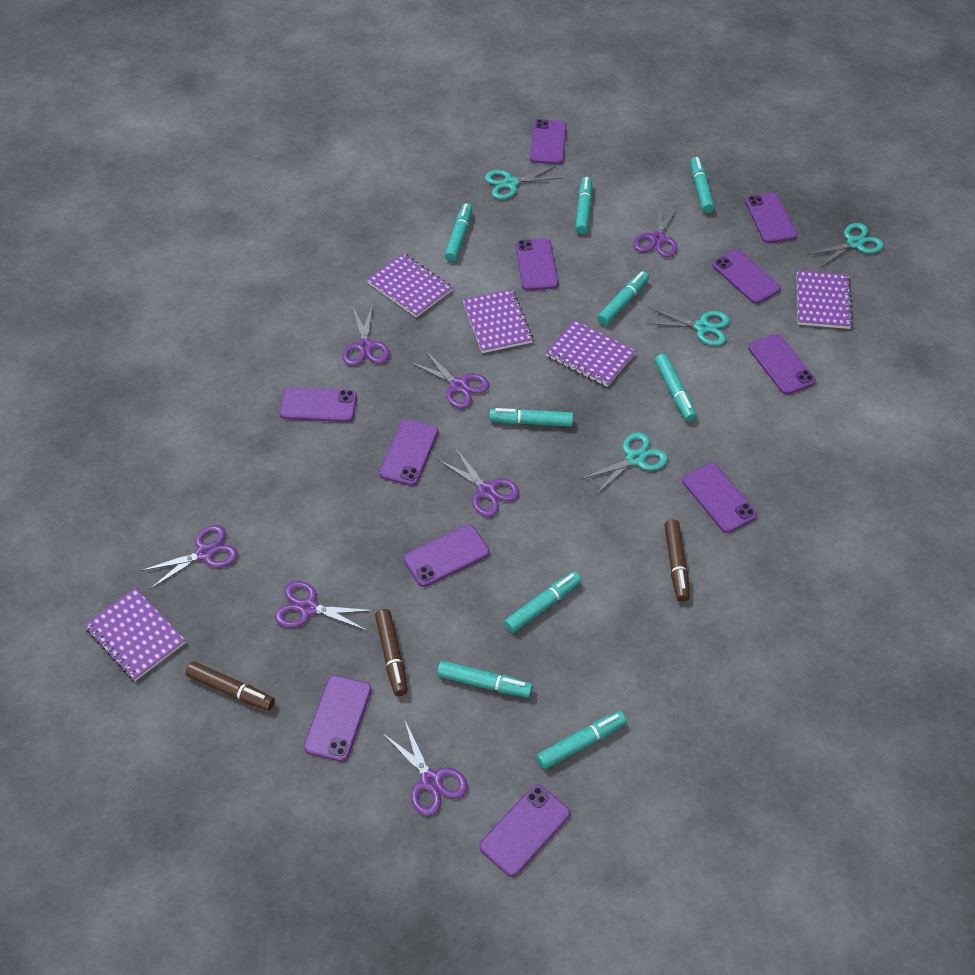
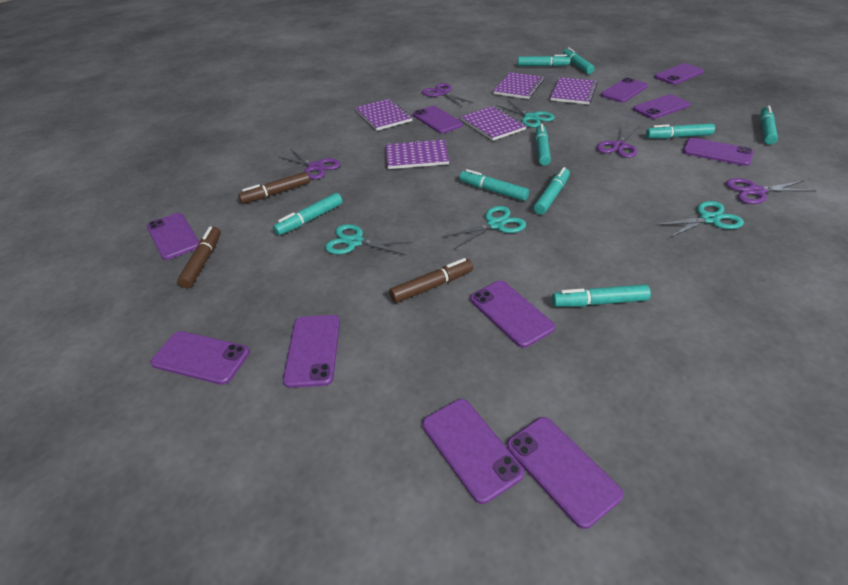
purple scissors: [140,525,238,589] [275,581,375,631] [343,303,390,366] [384,719,468,816] [410,349,490,409] [438,447,519,517] [634,201,679,257] = 7 -> [278,149,341,179] [422,83,474,106] [597,126,639,158] [726,178,816,204] = 4

